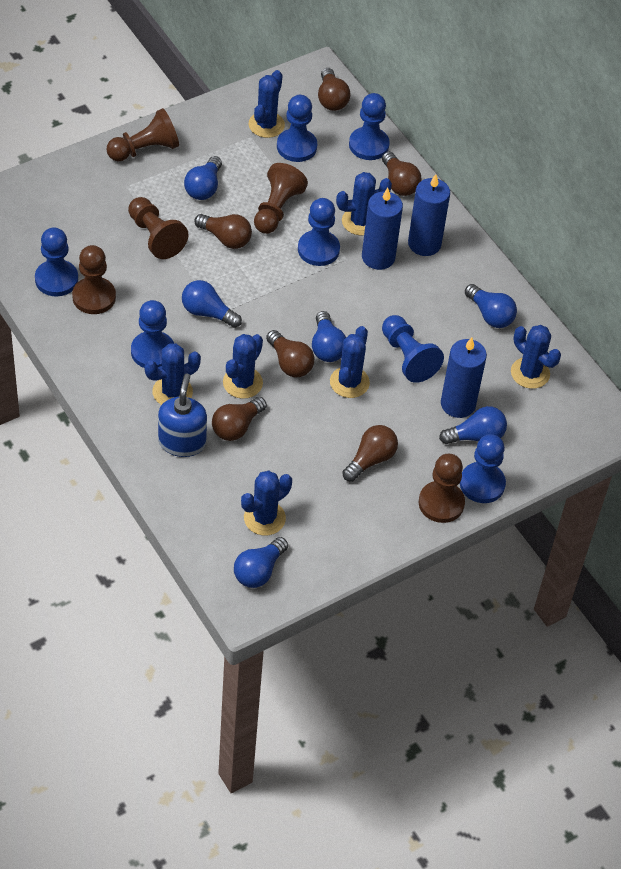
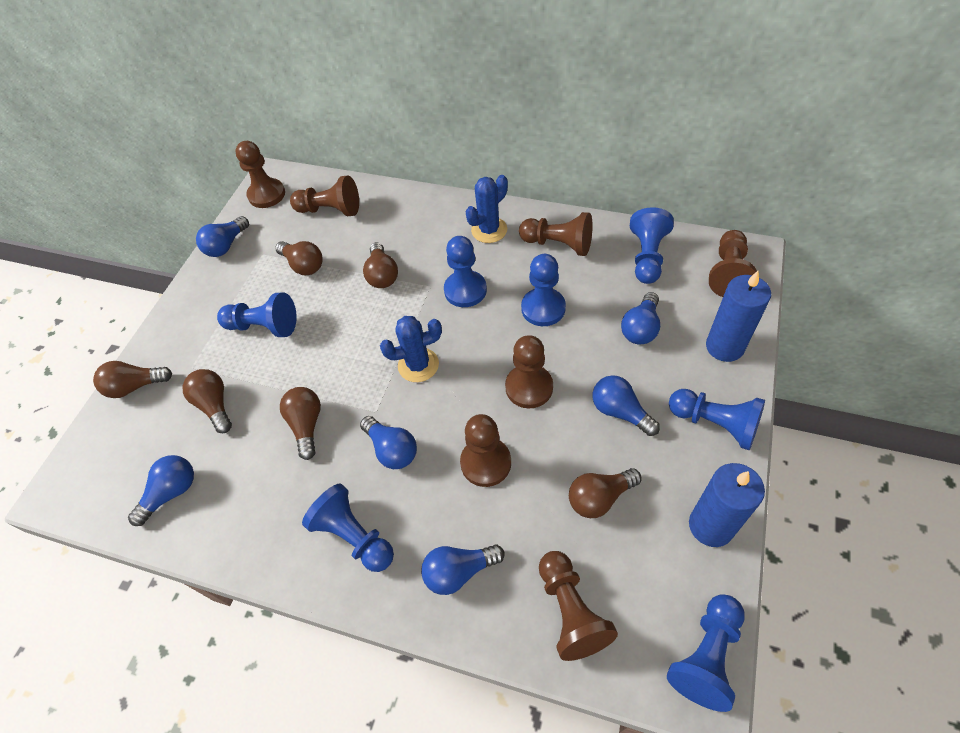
blue cactus: [145,343,201,405] [223,334,263,399] [241,471,292,535] [249,70,285,138] [330,326,370,398] [336,172,392,236] [511,325,561,389] = 7 -> [380,316,442,382] [465,175,508,243] = 2
blue candle: [362,188,403,270] [408,174,450,256] [441,337,487,418] = 3 -> [689,463,765,547] [706,271,771,362] = 2
blue soap dispenser: [158,374,207,457] = 1 -> none = 0
brown pawn: [72,245,116,314] [106,108,179,161] [128,197,188,259] [254,163,308,234] [419,454,465,523] = 5 -> [235,141,285,208] [290,175,359,216] [460,414,511,487] [505,335,553,408] [519,212,592,256] [539,551,618,661] [709,230,757,297] = 7

